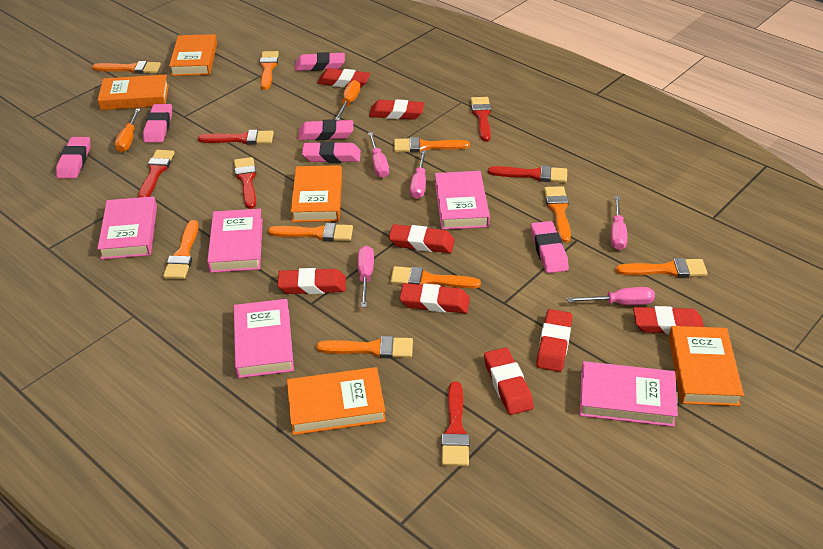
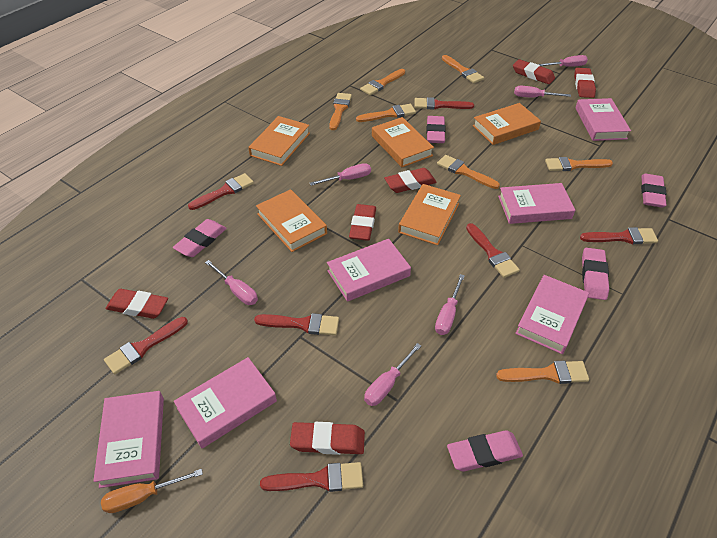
orange brush: [92,61,161,74] [163,220,199,279] [260,51,279,90] [268,223,353,241] [316,336,413,358] [390,266,481,289] [394,137,470,153] [544,186,571,243] [616,258,707,277] = 9 -> [329,93,352,130] [356,104,416,122] [360,69,405,95] [437,155,500,189] [442,55,484,83] [496,361,589,384] [545,157,613,171] = 7
orange screwdriver: [115,109,140,152] [335,80,360,120] = 2 -> [101,469,203,513] = 1
pink book: [97,196,157,260] [207,209,263,273] [234,299,294,378] [435,171,490,230] [580,361,678,427] = 5 -> [93,391,164,488] [174,357,277,449] [327,239,411,302] [498,183,575,224] [515,275,589,354] [575,98,631,141] = 6
pink eraser: [56,137,90,178] [143,104,172,143] [295,52,345,71] [298,119,353,140] [302,141,361,163] [531,221,569,273] = 6 -> [173,219,227,257] [426,116,446,143] [447,430,523,471] [582,248,609,300] [641,174,667,207] = 5
pink screwdriver: [358,246,374,307] [368,132,389,178] [410,150,426,199] [567,287,655,305] [611,196,627,250] = 5 -> [205,260,258,305] [310,163,371,186] [364,343,421,406] [435,274,465,335] [514,86,571,97] [538,55,588,67] = 6
red brush: [138,150,175,198] [198,130,274,145] [234,157,256,209] [441,381,469,466] [471,97,491,141] [488,165,567,183] = 6 -> [104,317,188,374] [188,173,254,210] [254,313,339,335] [260,462,363,492] [415,97,474,109] [466,223,520,278] [580,227,658,244] = 7
red eraser: [277,268,346,294] [317,68,371,88] [369,99,424,119] [389,224,455,253] [400,283,470,313] [484,348,534,415] [536,309,573,372] [633,306,704,334] = 8 -> [106,289,168,319] [290,422,365,455] [349,204,376,241] [384,168,437,193] [513,59,555,84] [574,68,596,98] = 6

